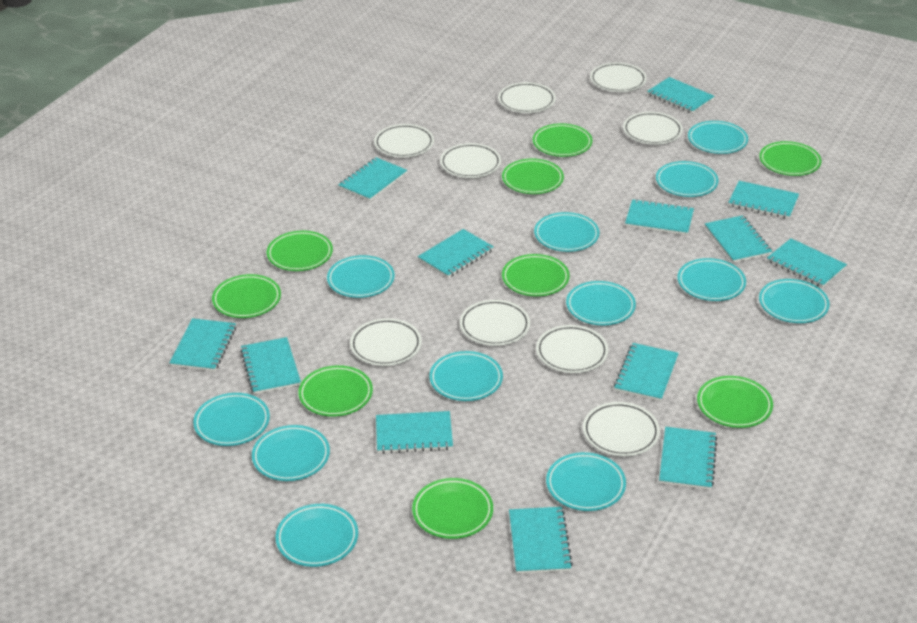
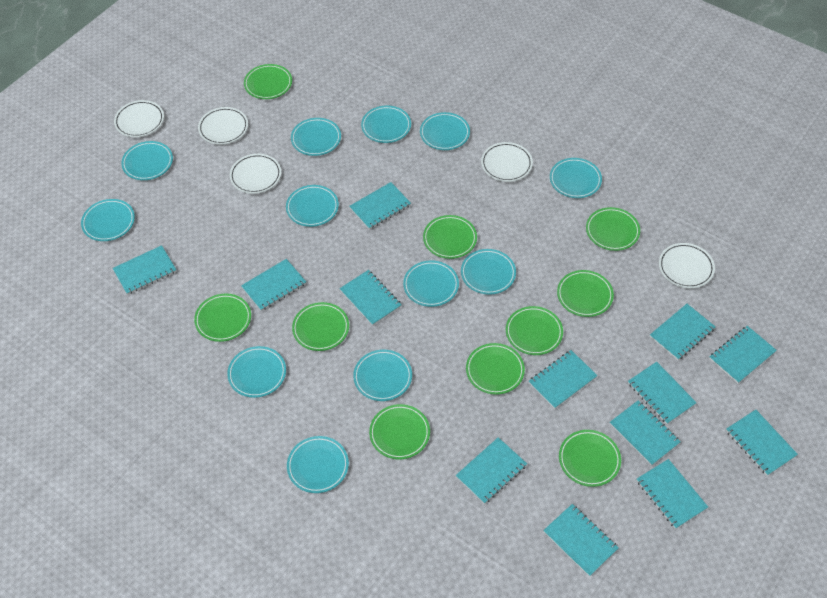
green plate: [212,274,281,318] [267,231,333,271] [298,365,373,417] [412,478,493,539] [502,159,564,194] [502,254,570,297] [533,123,592,157] [697,376,773,428] [759,141,822,176] = 9 -> [194,294,251,342] [244,64,292,99] [292,302,349,351] [369,404,430,459] [423,215,477,259] [466,343,525,395] [506,306,563,355] [557,270,614,317] [559,430,621,487] [586,207,640,251] = 10
white plate: [350,318,422,366] [374,124,434,157] [440,143,501,178] [460,300,530,346] [498,82,556,113] [536,325,608,373] [583,402,660,456] [590,63,647,92] [623,112,683,144] = 9 -> [114,100,164,137] [198,107,248,145] [230,154,281,194] [481,142,533,182] [659,243,715,288] = 5

